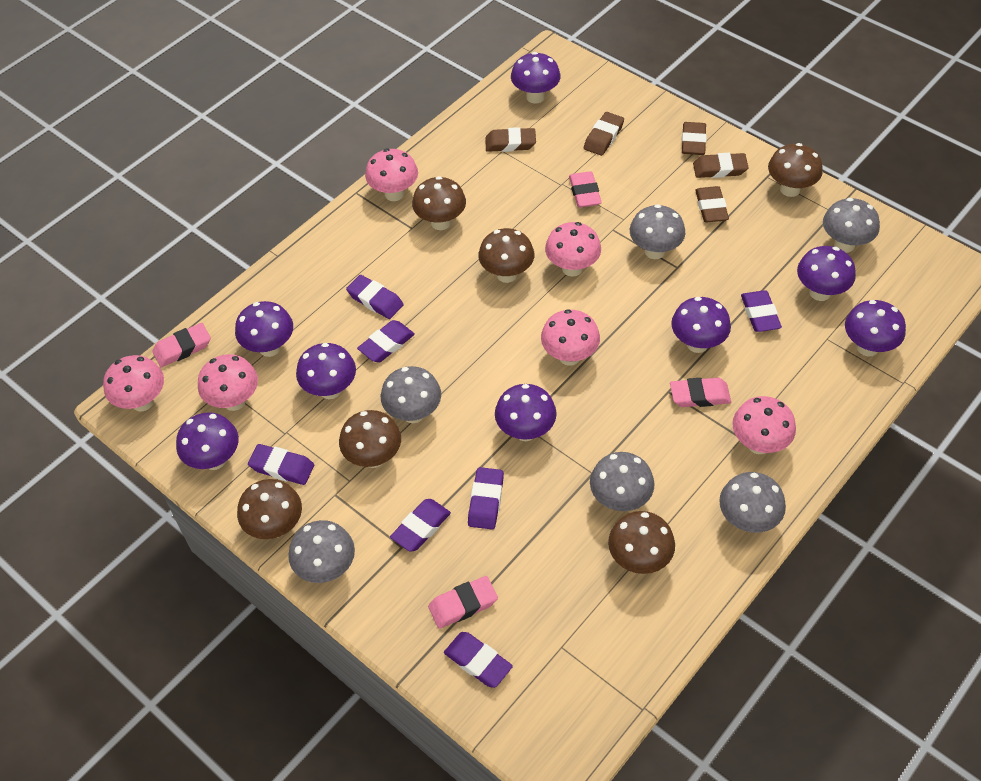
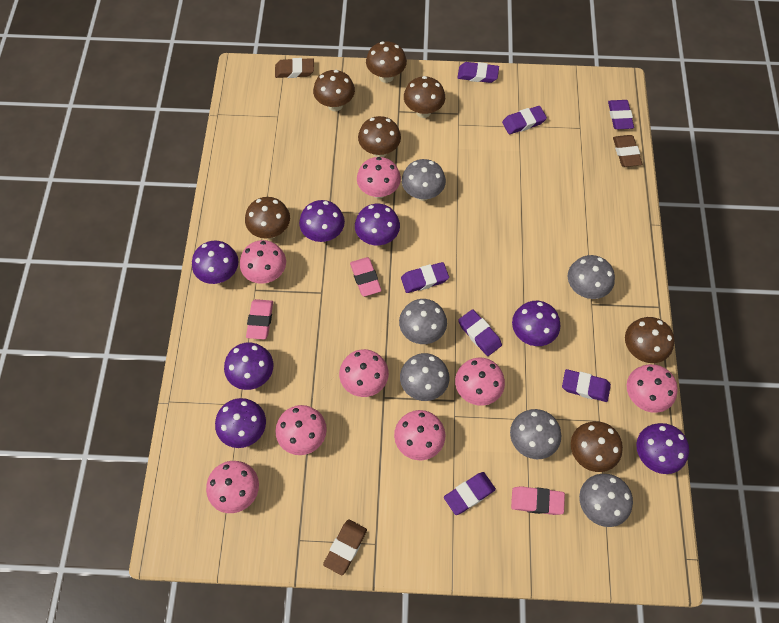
brown eraser: [485,127,536,152] [584,112,624,156] [682,122,707,155] [693,153,748,178] [695,186,729,223] = 5 -> [275,58,314,78] [323,520,367,575] [613,135,642,167] = 3
brown mushroom: [237,479,302,539] [339,410,401,468] [412,176,466,230] [478,228,534,283] [608,511,675,574] [768,143,823,197] = 6 -> [245,197,290,239] [313,70,355,111] [358,116,401,157] [366,41,407,83] [404,76,445,118] [571,421,623,472] [625,317,674,363] = 7
pink eraser: [152,323,211,367] [428,576,498,629] [569,171,602,207] [670,378,731,407] = 4 -> [246,299,273,339] [350,257,381,297] [511,486,565,515] = 3
pink mushroom: [103,355,164,412] [198,354,258,411] [365,148,418,201] [541,309,600,366] [545,222,601,277] [732,396,796,454] = 6 -> [206,461,259,513] [240,240,286,284] [275,405,327,455] [339,349,389,397] [357,157,401,199] [394,410,445,460] [455,358,505,406] [627,364,678,413] = 8
purple mushroom: [176,412,239,470] [235,301,293,357] [296,343,356,399] [495,384,557,441] [511,52,560,104] [671,297,731,353] [797,246,856,301] [845,300,906,356] = 8 -> [192,241,238,284] [215,398,266,448] [224,342,273,390] [299,200,345,242] [355,204,400,245] [512,301,560,346] [636,423,689,474] = 7

